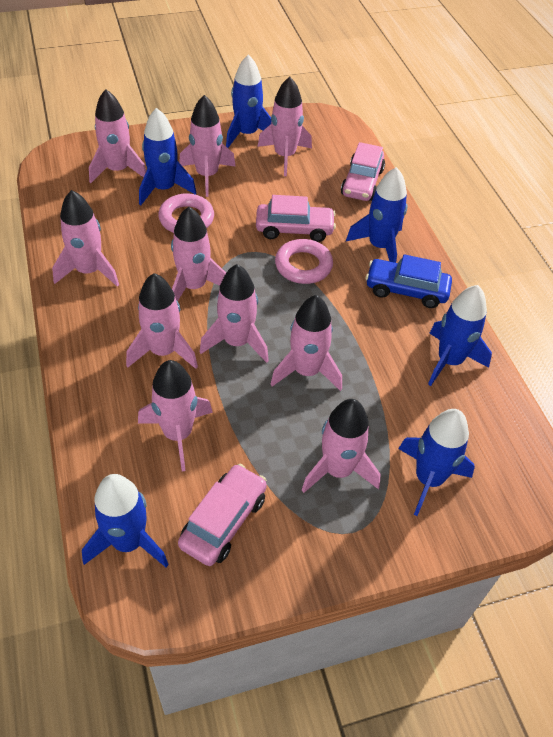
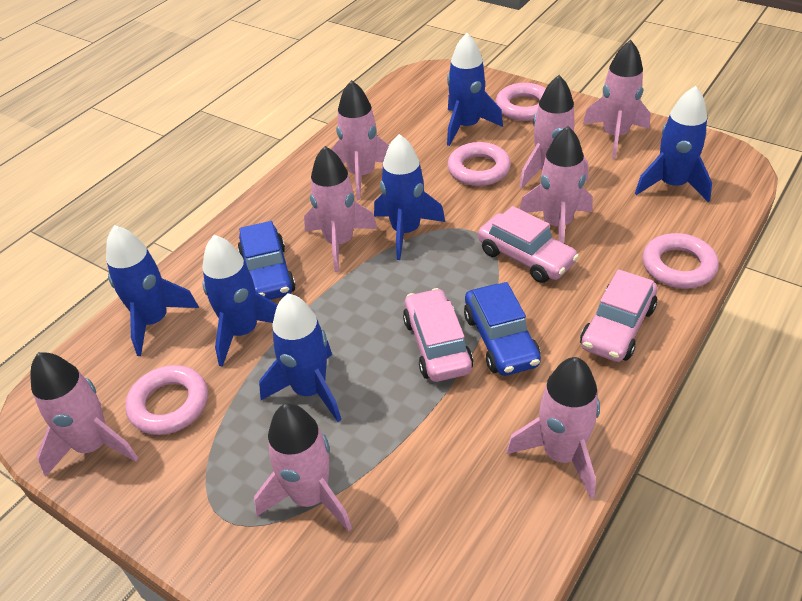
blue car: [366,254,452,308] = 1 -> [238,221,296,300] [464,282,541,376] = 2
pink ring: [158,193,214,233] [275,239,333,284] = 2 -> [125,365,208,435] [447,142,511,186] [496,83,546,121] [642,233,719,288] = 4
pink rocket: [52,190,119,287] [89,89,146,183] [126,273,198,369] [138,360,213,472] [171,207,226,301] [179,95,236,197] [200,264,269,363] [257,77,312,176] [271,295,342,391] [302,399,380,493] = 10 -> [30,352,138,477] [254,403,352,532] [304,146,377,272] [331,80,389,200] [507,357,600,499] [519,75,589,188] [520,126,593,243] [583,40,650,159] = 8

